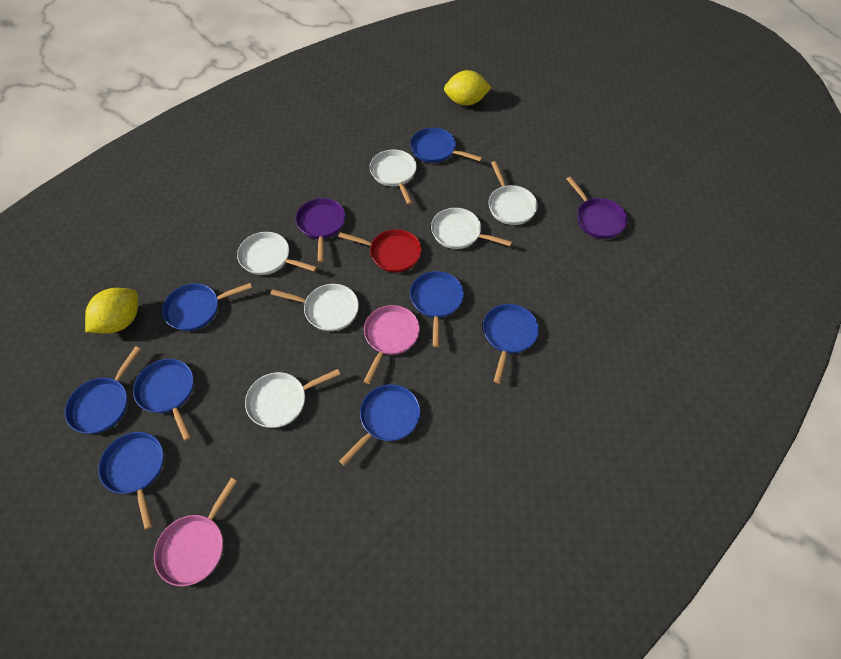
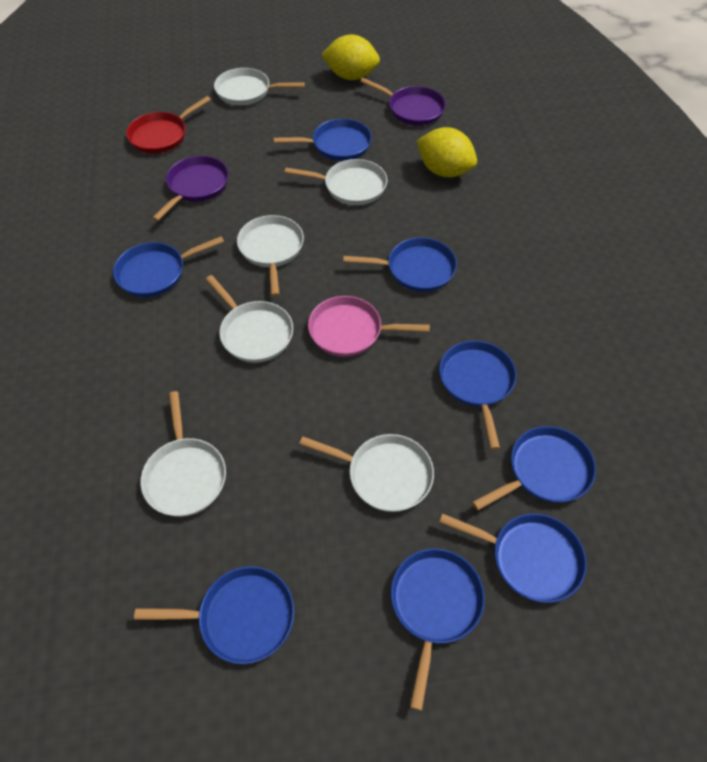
pink pan: [154,478,237,586] [364,305,420,384] = 2 -> [308,296,430,357] = 1

